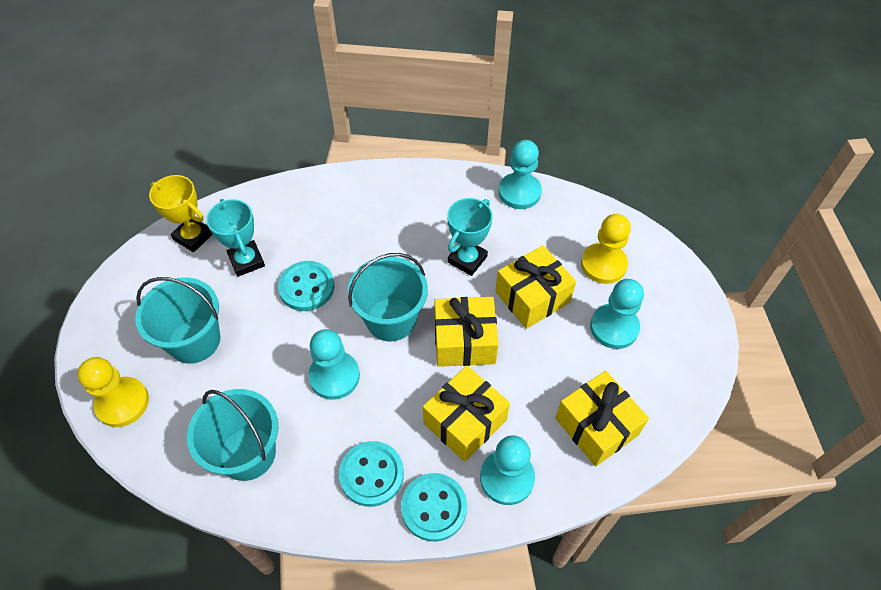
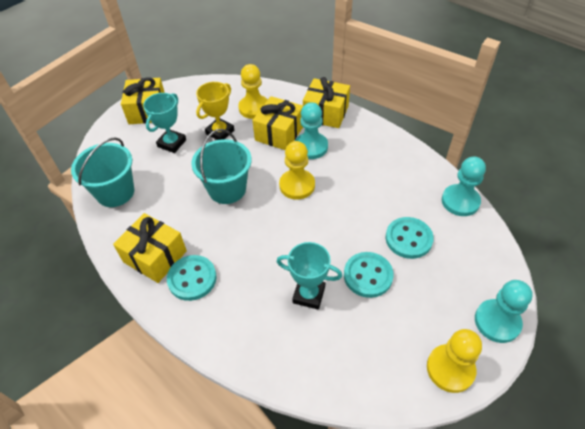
turquoise bucket: [135,277,220,364] [187,389,278,481] [348,253,428,341] = 3 -> [71,137,134,207] [191,129,252,204] = 2
turquoise pawn: [308,329,360,400] [480,435,535,505] [498,140,542,209] [590,279,644,349] = 4 -> [295,102,328,159] [442,156,486,216] [475,280,533,343] = 3
yellow pawn: [77,357,149,427] [581,214,631,284] = 2 -> [238,64,268,119] [279,141,315,199] [427,329,482,393] = 3

